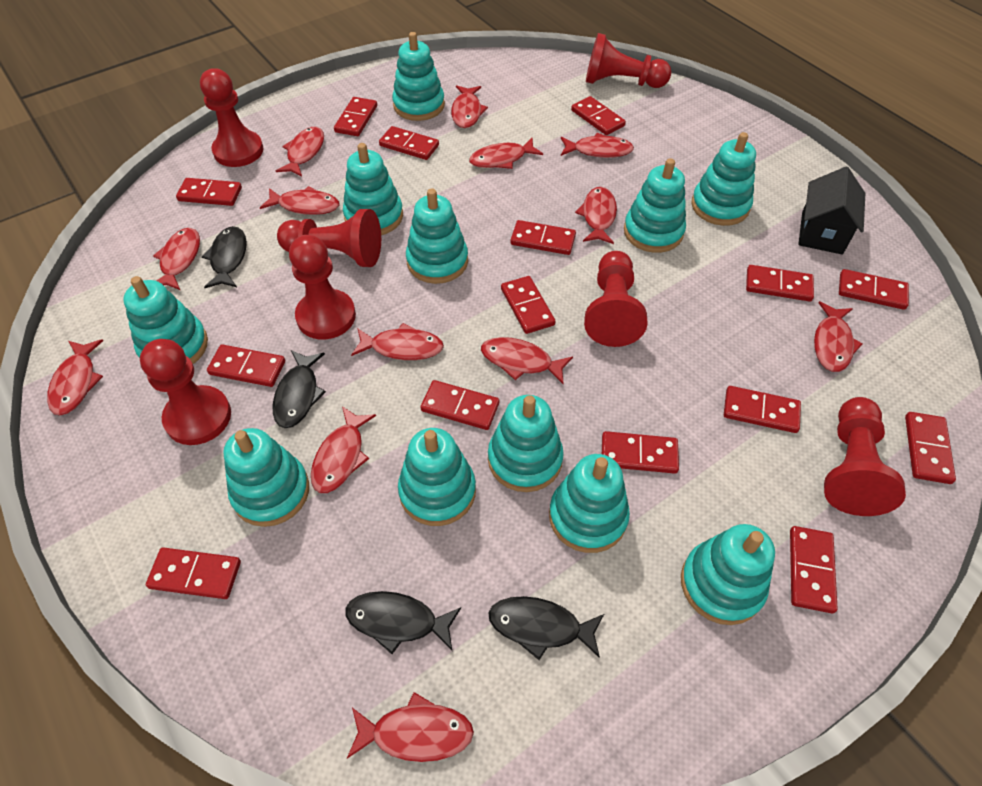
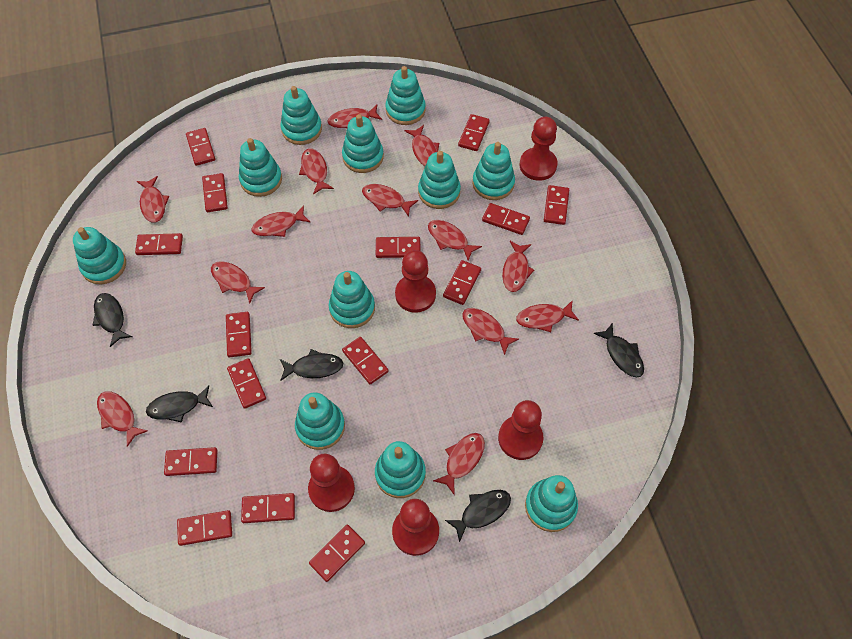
black fish: [202,226,247,288] [273,350,326,428] [345,591,461,654] [489,596,604,660] = 4 -> [92,293,132,347] [146,385,213,423] [280,349,344,381] [445,490,511,543] [593,323,644,378] = 5
black house: [798,167,865,255] = 1 -> none = 0
red pawn: [140,339,231,445] [200,68,263,167] [277,209,381,267] [289,235,356,340] [584,251,647,347] [586,33,671,88] [824,397,906,516] = 7 -> [308,454,355,512] [392,499,439,556] [395,250,436,313] [498,400,544,460] [520,117,558,181] = 5

